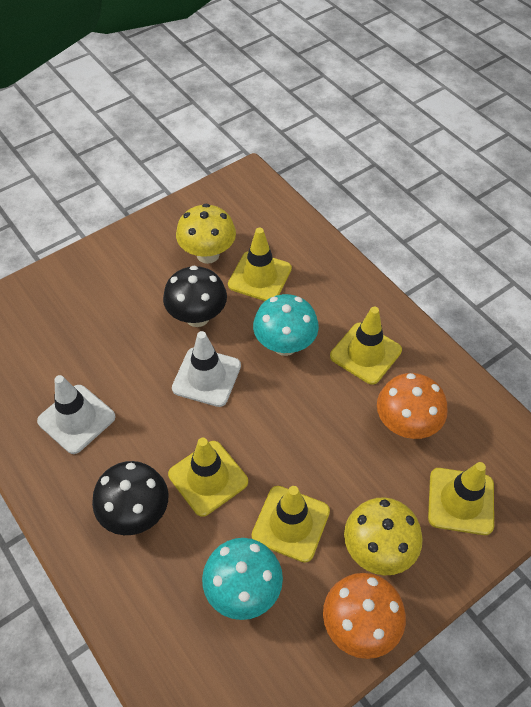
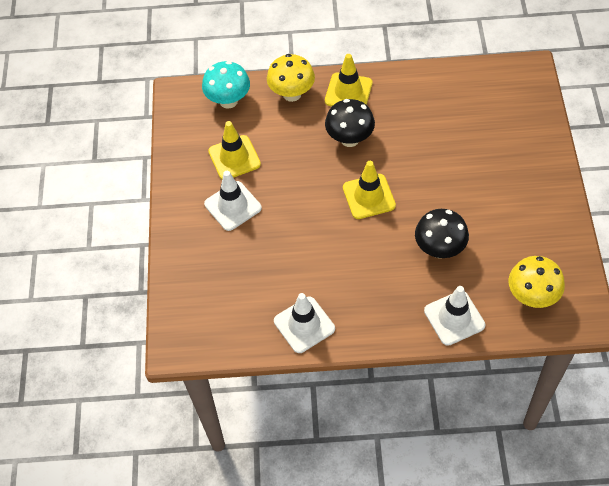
orange mushroom: [323,573,406,659] [377,373,448,439] = 2 -> none = 0
turquoise mushroom: [202,538,283,620] [253,294,319,356] = 2 -> [202,61,250,109] = 1
white traffic cone: [37,375,115,454] [172,331,241,407] = 2 -> [204,171,262,231] [274,293,335,353] [424,286,485,346] = 3
yellow traffic cone: [168,438,248,517] [228,227,292,301] [252,486,330,563] [330,307,402,385] [428,462,494,535] = 5 -> [208,121,261,179] [325,54,372,106] [343,161,396,219] = 3

